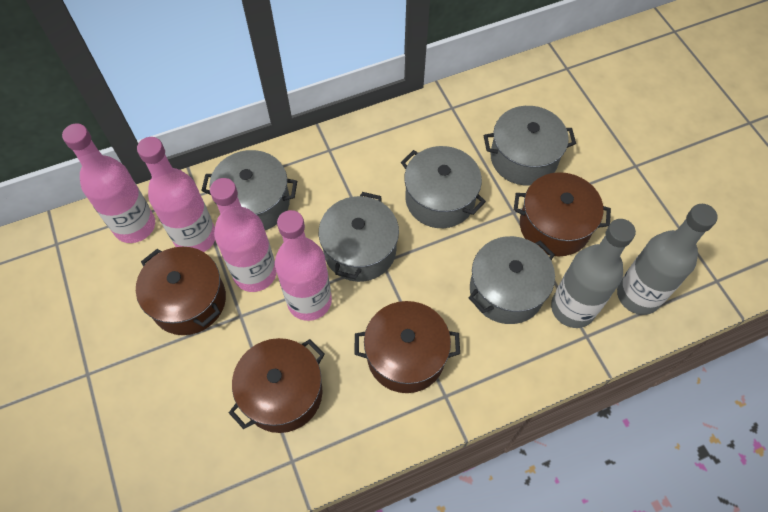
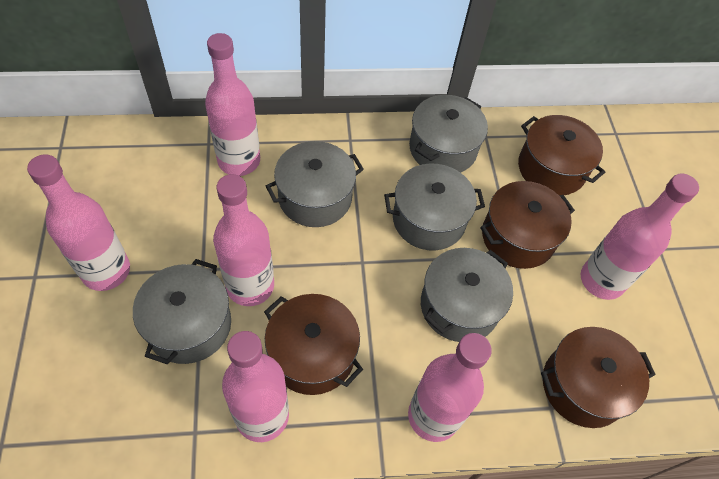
grey bottle: [551,219,636,328] [617,204,718,315] = 2 -> none = 0
pink bottle: [62,123,155,243] [137,137,215,252] [210,178,277,292] [275,210,332,321] = 4 -> [27,154,130,291] [205,33,260,176] [213,174,274,306] [222,331,289,442] [408,333,492,442] [581,173,699,300] = 6

